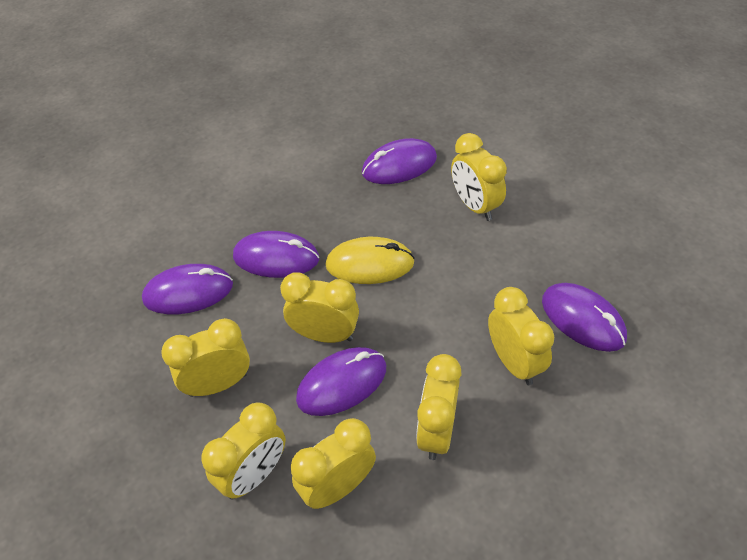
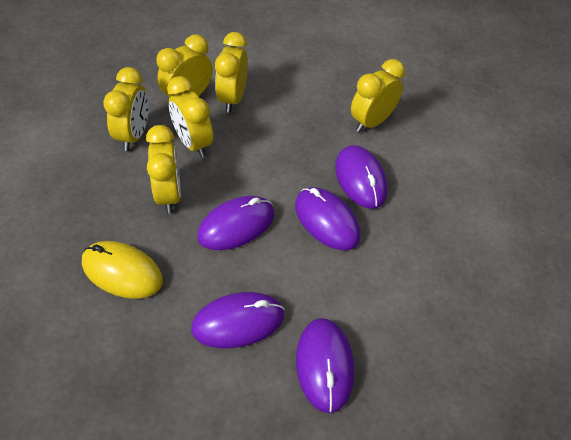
yellow clock: [161,318,250,397] [201,402,286,499] [280,272,359,343] [291,418,376,509] [416,354,462,460] [451,133,507,221] [488,287,554,385] = 7 -> [103,67,149,151] [146,125,181,214] [156,34,212,98] [167,76,213,158] [215,32,248,113] [351,59,405,133] = 6

